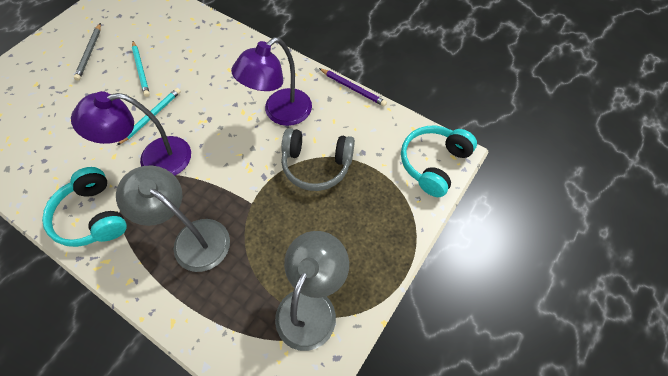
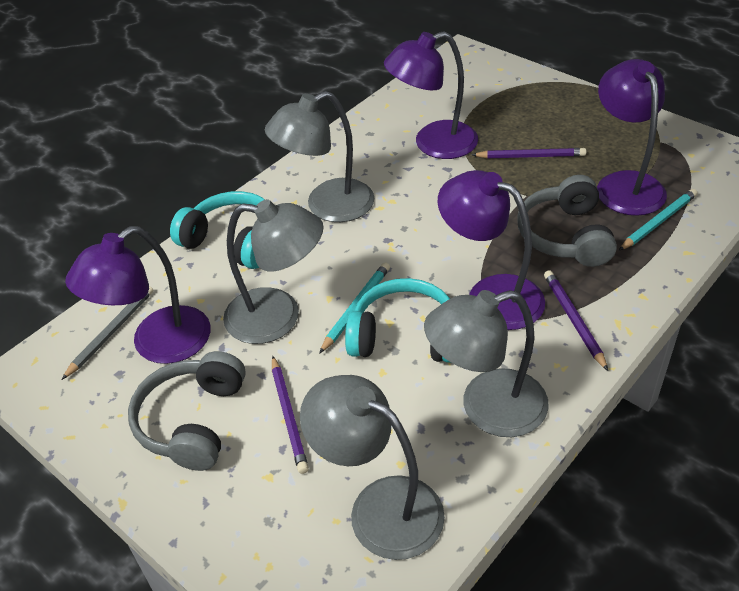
grey headphones: [281,128,355,191] = 1 -> [128,351,246,471] [517,175,617,267] = 2
grey lamp: [116,166,230,272] [275,231,349,351] = 2 -> [223,199,324,344] [265,91,374,222] [300,375,445,560] [424,290,549,437] = 4
purple lamp: [71,91,191,176] [231,37,312,126] = 2 -> [65,226,210,364] [384,31,478,159] [438,170,545,330] [597,59,667,216] = 4
purple pencil: [319,68,387,106] = 1 -> [272,356,309,474] [472,148,586,158] [544,270,608,371] = 3

